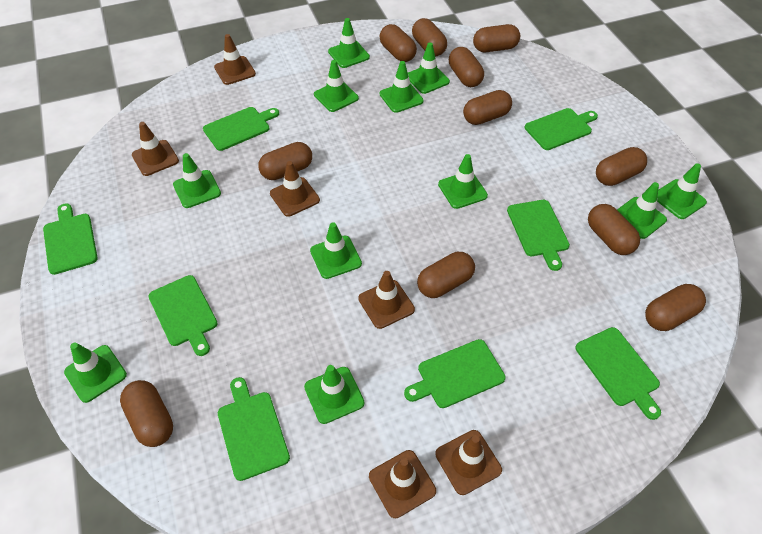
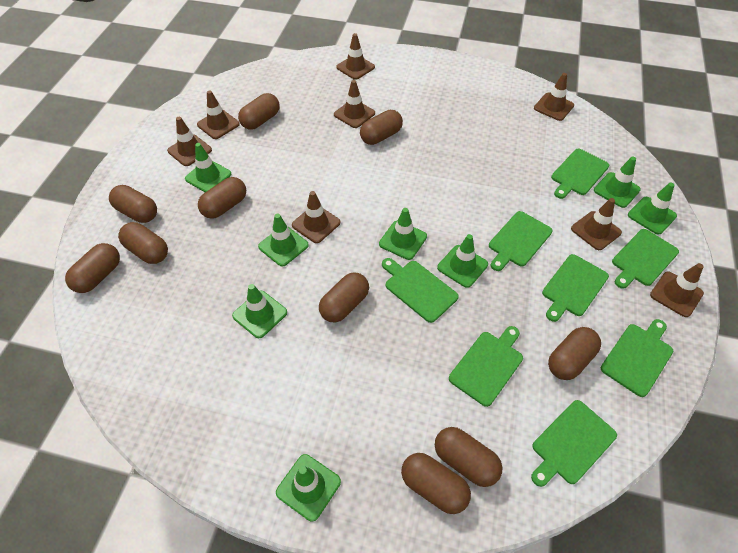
brown capsule: [120,380,173,447] [258,142,312,180] [380,24,417,62] [412,18,447,57] [417,252,475,298] [449,47,484,87] [463,90,512,125] [473,24,520,52] [588,204,640,255] [596,147,647,186] [645,284,706,331] = 11 -> [65,243,120,293] [109,185,157,223] [118,222,168,264] [198,177,246,219] [238,93,280,130] [319,272,369,323] [360,110,403,145] [401,453,471,514] [435,427,503,487] [548,327,601,380] = 10
brown traffic cone: [132,122,179,176] [214,34,256,85] [270,161,320,217] [358,271,415,329] [369,450,436,518] [435,430,502,495] = 6 -> [167,117,212,166] [197,90,240,139] [292,191,340,243] [334,80,375,128] [336,33,375,80] [534,73,574,121] [571,198,622,250] [650,263,704,317] = 8
green traffic cone: [64,342,127,403] [173,153,221,208] [304,365,364,424] [310,222,362,279] [314,60,359,112] [328,18,370,68] [379,61,423,113] [408,43,450,94] [438,154,488,209] [617,182,667,239] [657,163,707,219] = 11 -> [185,143,231,192] [232,284,287,338] [258,214,309,267] [276,454,341,521] [379,208,427,260] [437,234,488,288] [594,157,641,208] [628,182,677,235] = 8

